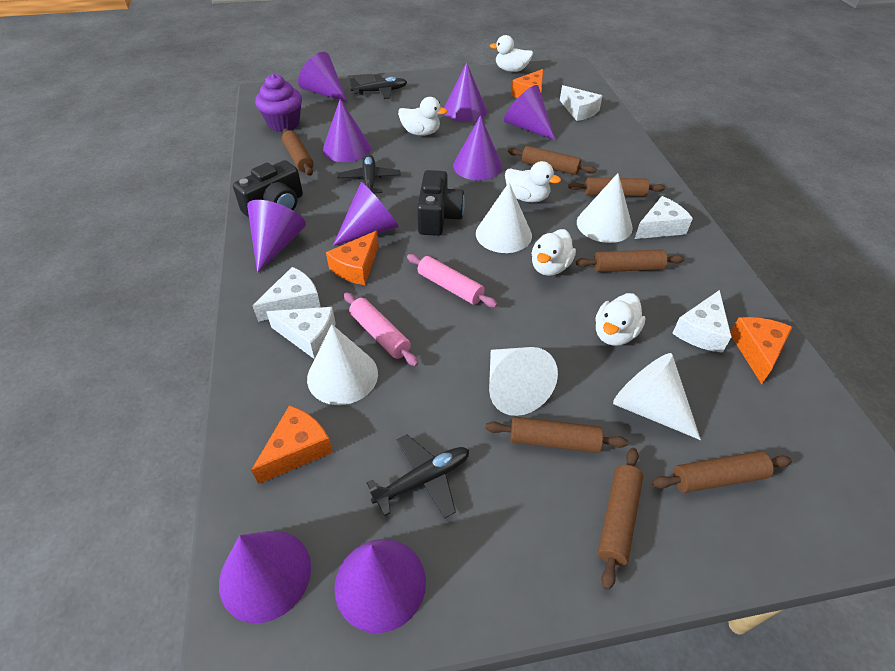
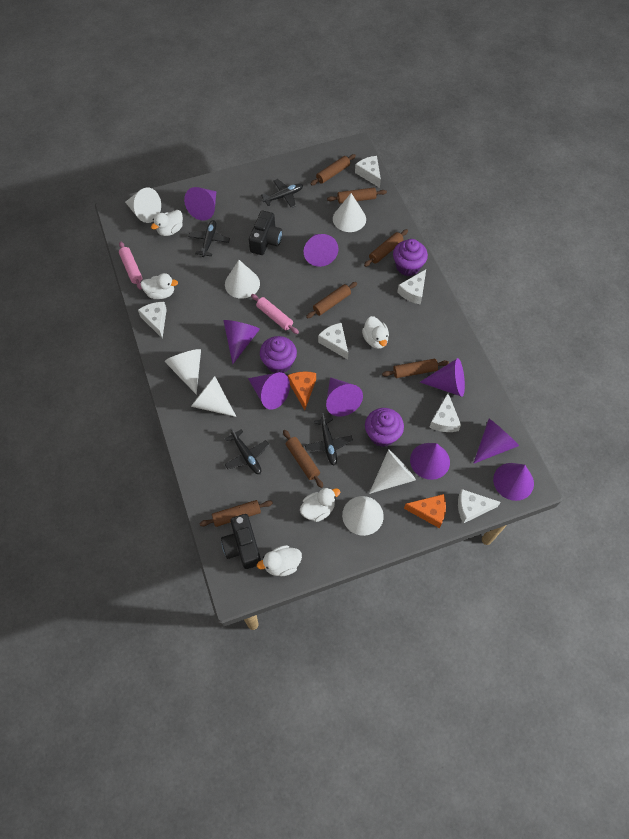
black plane: [338,154,401,193] [349,74,407,99] [366,434,469,518] = 3 -> [188,220,230,257] [224,428,269,474] [261,179,303,208] [305,413,353,466] = 4
orange cheese: [251,405,333,484] [326,231,379,285] [511,69,543,98] [730,317,792,384] = 4 -> [288,371,316,410] [404,494,446,528] = 2
purple cupcake: [255,74,302,132] = 1 -> [260,336,297,373] [365,408,404,447] [393,239,428,276] = 3
white cheese: [253,267,321,322] [266,307,336,359] [560,85,602,121] [635,196,693,239] [672,290,731,353] = 5 -> [138,302,167,339] [318,323,348,360] [355,156,381,188] [397,270,426,304] [429,393,461,432] [458,489,501,523] = 6
white cone: [307,325,378,405] [476,183,532,253] [489,347,558,416] [577,173,633,243] [613,353,701,440] = 5 -> [125,188,161,223] [165,349,201,395] [191,376,237,417] [225,260,260,299] [333,193,366,232] [342,496,384,536] [369,449,416,494] = 7

